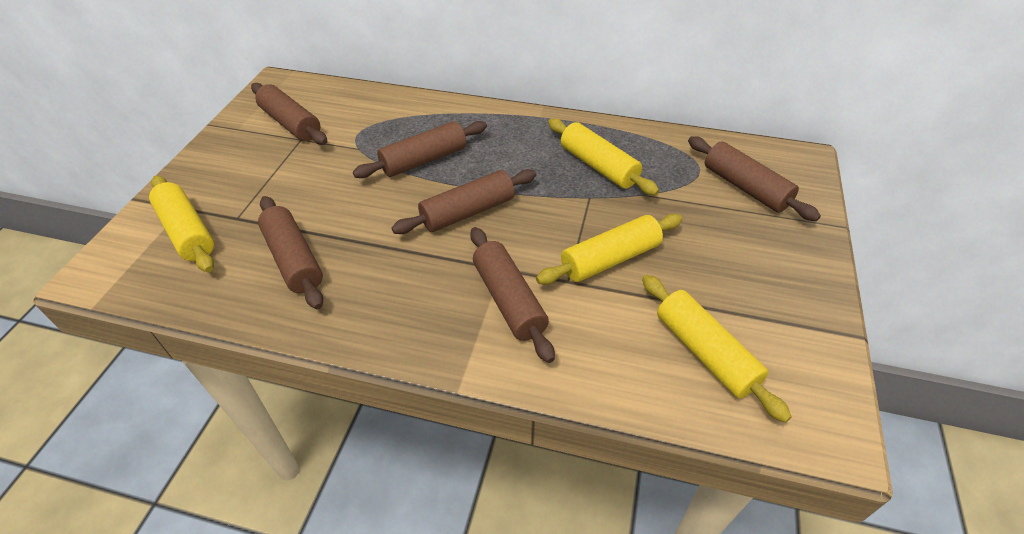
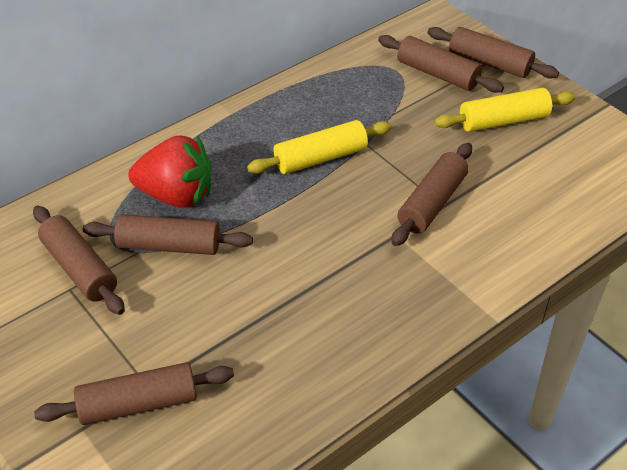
red strawberry: none = 0 -> [128,135,212,208] = 1
yellow rolling pin: [149,175,214,272] [536,214,682,285] [548,118,659,196] [642,275,792,423] = 4 -> [247,120,392,174] [434,88,576,132] = 2

